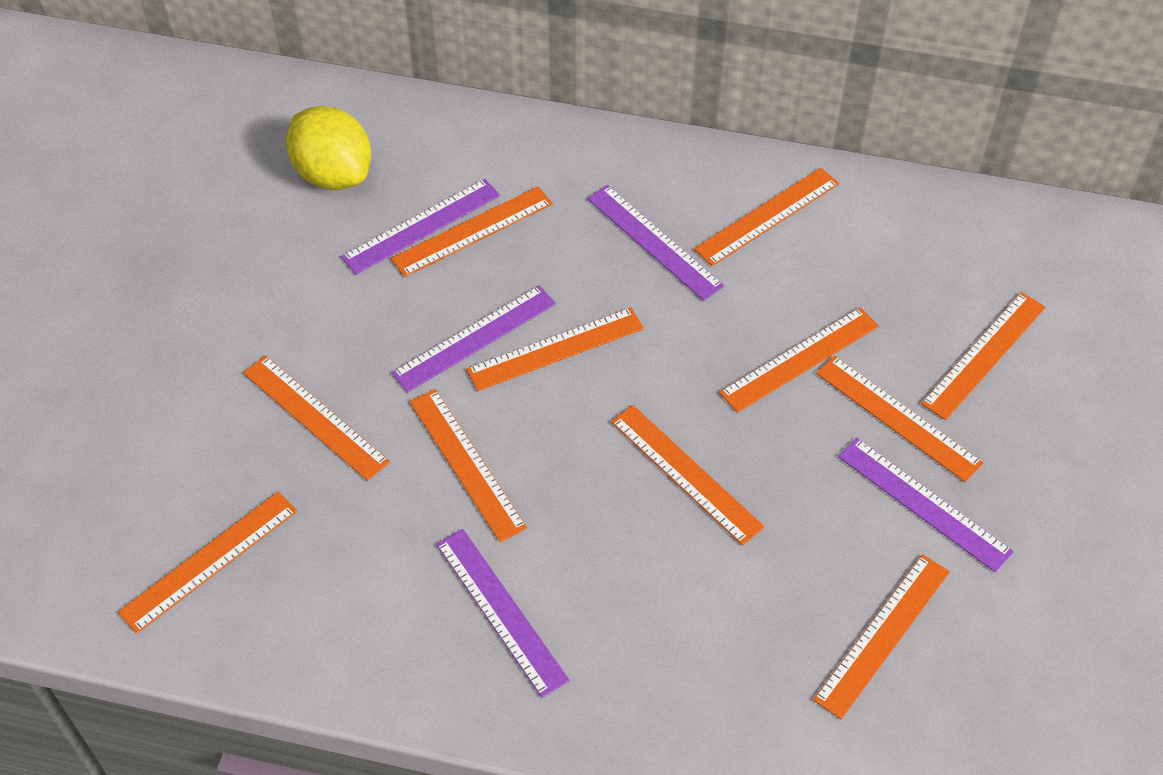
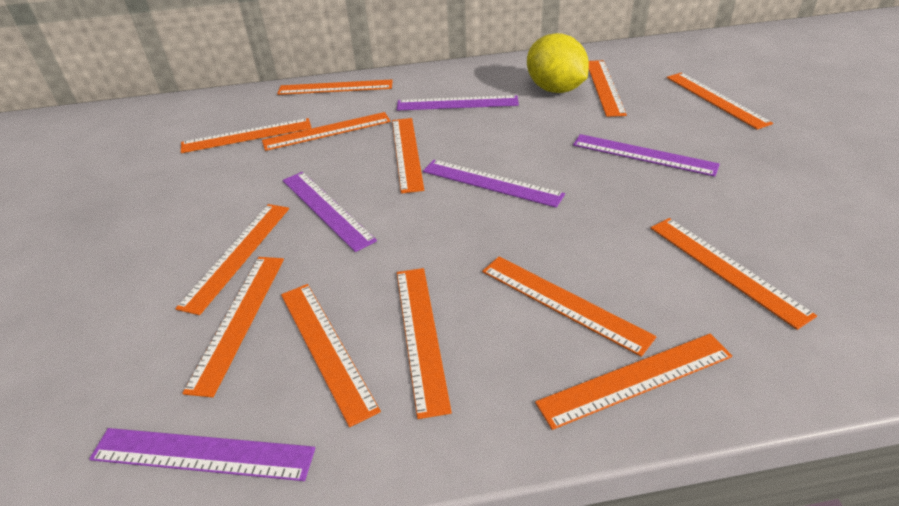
orange ruler: [118,492,297,634] [243,355,390,481] [391,186,553,277] [409,389,527,542] [466,308,644,391] [611,405,765,546] [694,168,839,266] [719,307,879,413] [813,554,950,719] [816,355,983,482] [921,292,1046,420] = 11 -> [175,204,289,315] [181,118,311,153] [182,257,284,397] [262,112,391,151] [277,80,393,95] [281,284,381,427] [392,118,424,193] [397,268,452,419] [482,257,657,357] [535,334,732,430] [589,60,627,117] [650,218,817,330] [666,73,773,130] = 13

